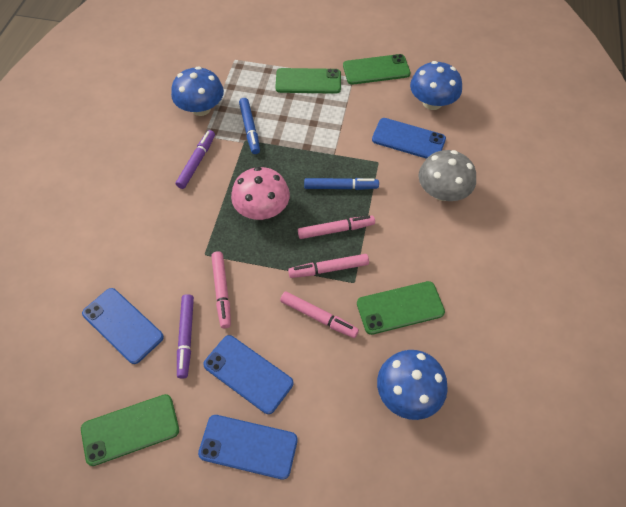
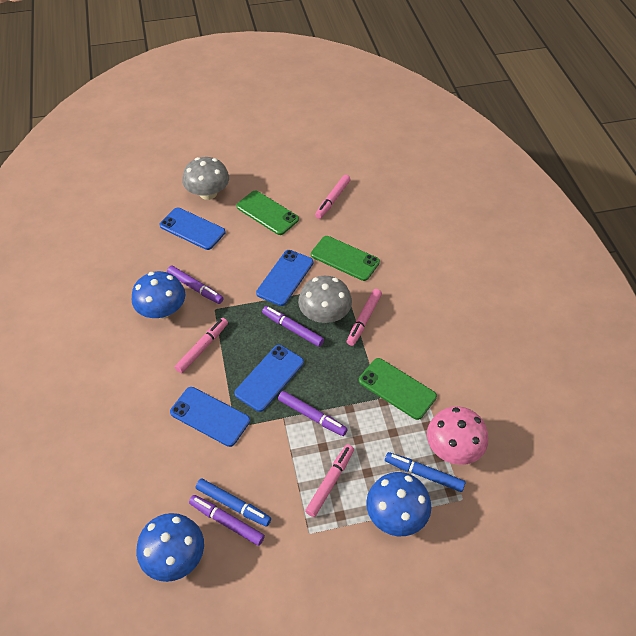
green phone: [81,394,179,466] [275,68,341,94] [343,54,411,85] [357,281,445,335] = 4 -> [236,191,299,235] [311,236,380,281] [359,358,437,420] = 3
grey mushroom: [418,150,476,201] = 1 -> [182,157,229,200] [298,276,352,323] = 2
purple marker: [176,130,215,189] [177,294,194,379] = 2 -> [167,266,223,304] [189,495,265,546] [262,306,324,347] [278,391,348,436] = 4

